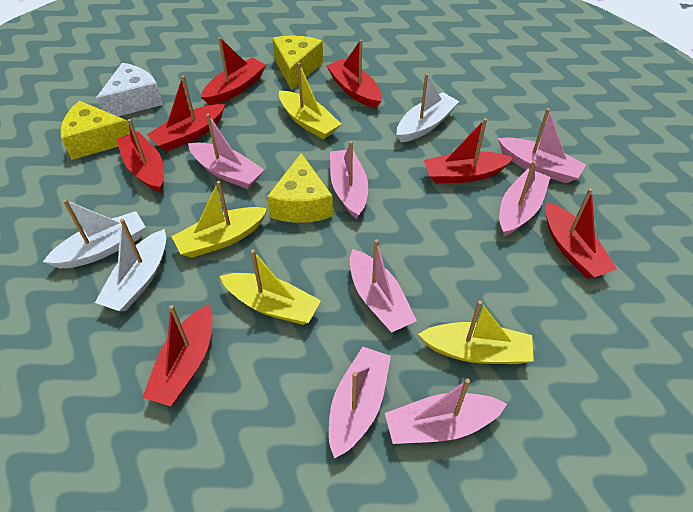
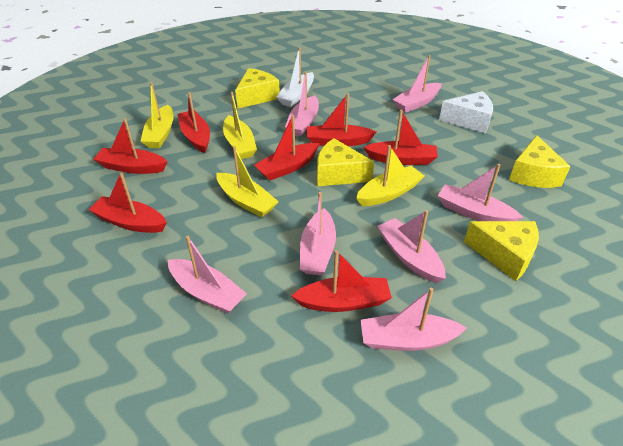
white boat: [43,199,146,268] [95,219,166,311] [397,73,459,143] = 3 -> [276,47,314,107] = 1
yellow cheese: [60,101,130,160] [267,153,333,223] [272,35,323,90] = 3 -> [235,68,280,109] [317,138,374,186] [464,221,539,281] [509,135,571,188] = 4

